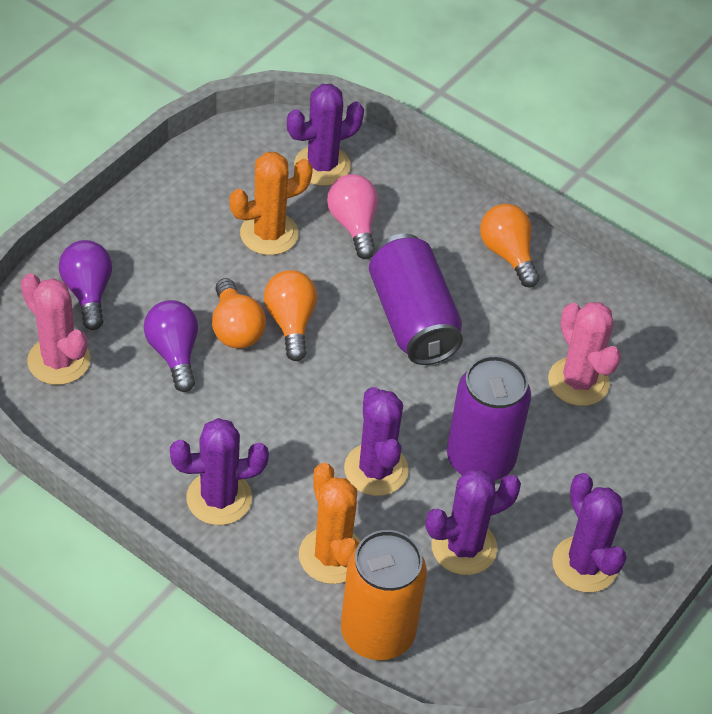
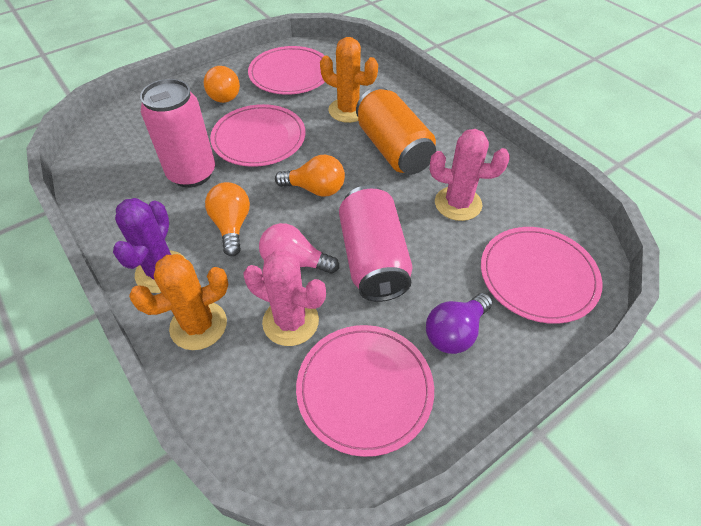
pink can: none = 0 -> [140,79,215,188] [339,185,412,302] = 2
pink plate: none = 0 -> [210,104,305,167] [248,46,325,95] [296,325,434,457] [481,227,603,324] = 4
purple cactus: [170,418,269,525] [287,84,364,186] [344,387,409,496] [426,469,521,575] [552,473,627,593] = 5 -> [113,198,186,293] = 1
purple can: [369,234,463,365] [447,355,531,480] = 2 -> none = 0
purple light bulb: [59,240,112,330] [144,300,198,392] = 2 -> [426,293,492,354] = 1

